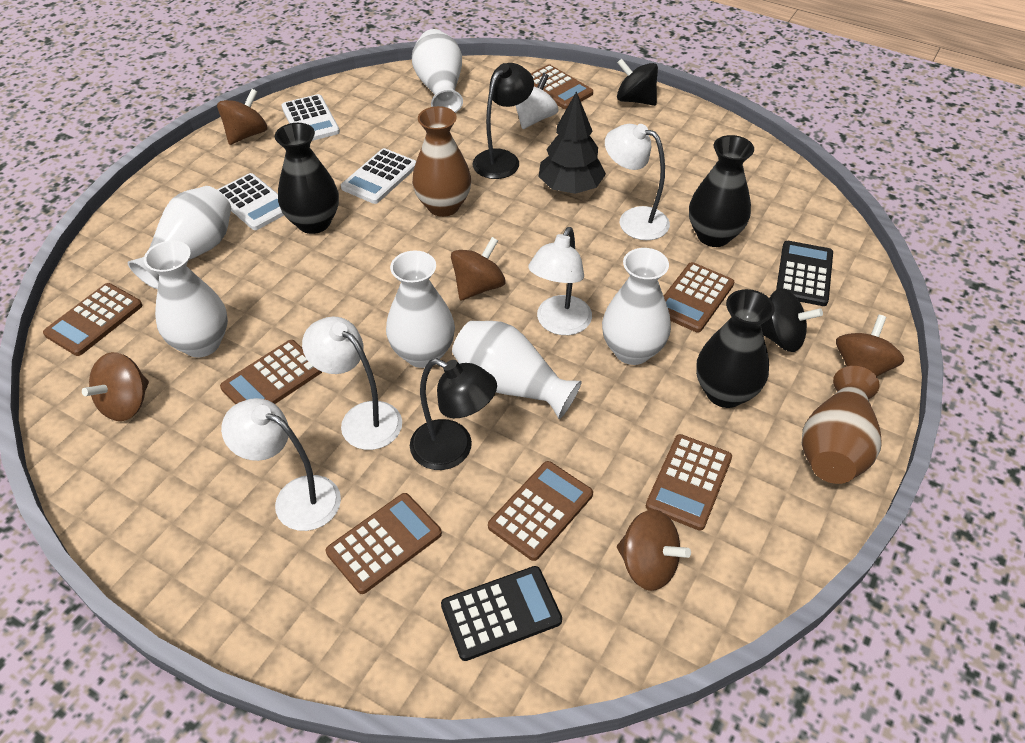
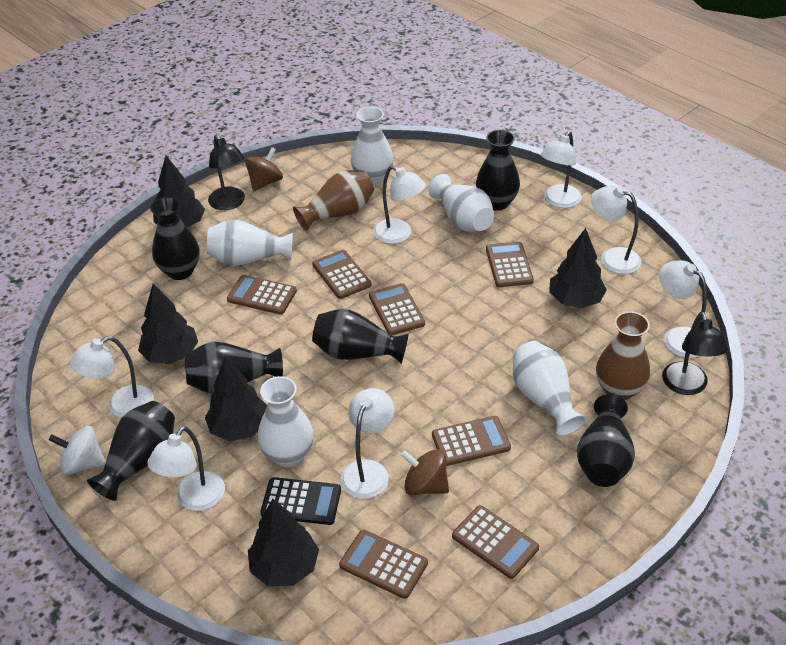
black calculator: [441,566,562,661] [776,241,833,306] = 2 -> [260,477,341,525] = 1
black spinning top: [617,59,658,106] [761,288,823,352] = 2 -> none = 0
black tree: [538,91,606,194] = 1 -> [138,284,198,364] [153,156,205,227] [205,357,267,441] [248,499,319,586] [549,228,607,308] = 5
black vase: [275,123,339,234] [689,135,754,247] [696,289,775,408] = 3 -> [87,401,175,501] [150,197,200,280] [185,342,283,394] [312,309,409,364] [476,130,520,211] [577,394,635,487] = 6
brown spinning top: [82,352,149,421] [217,89,267,145] [451,237,506,301] [617,509,691,591] [836,315,904,376] = 5 -> [245,147,283,191] [401,449,449,495] = 2
white calculator: [217,173,284,230] [282,94,340,141] [341,148,416,204] = 3 -> none = 0
white lamp: [221,398,341,531] [302,316,402,450] [528,227,592,335] [605,124,670,240] = 4 -> [70,336,154,418] [147,426,225,511] [341,388,394,499] [373,166,426,244] [540,131,582,208] [591,186,641,274] [659,260,707,358] = 7
white vase: [128,186,231,289] [144,241,228,357] [386,251,455,368] [412,29,463,113] [452,321,582,419] [602,248,671,365] = 6 -> [207,220,293,266] [258,376,314,467] [351,107,393,186] [428,174,494,232] [513,341,587,436] = 5

